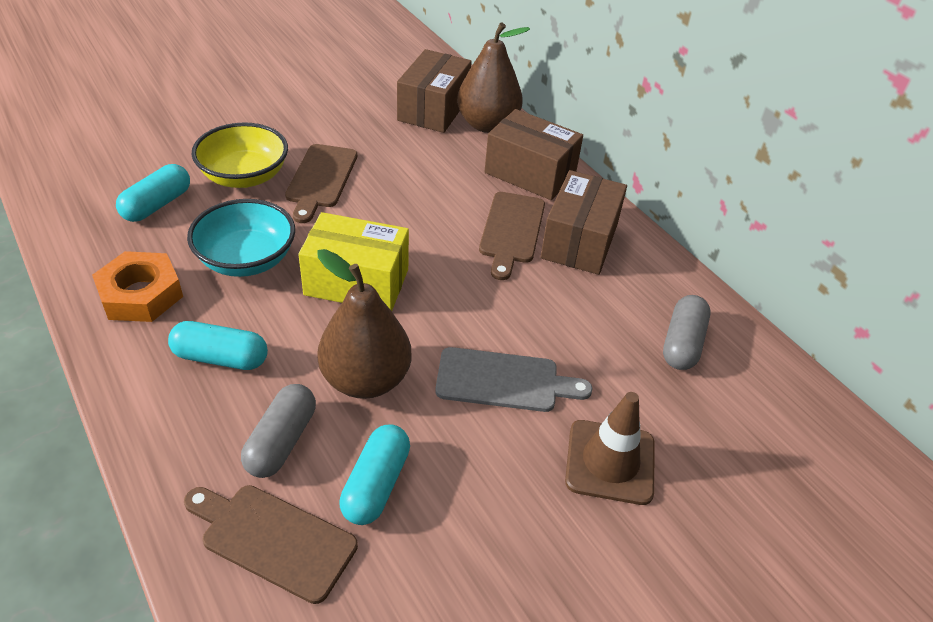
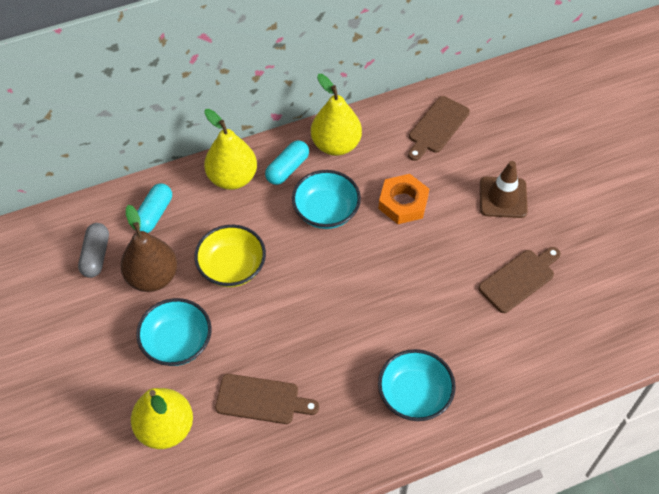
brown box: [397,49,472,133] [484,109,583,200] [540,170,627,275] = 3 -> none = 0
brown pear: [317,249,412,399] [457,22,530,133] = 2 -> [120,205,177,292] = 1
grey capsule: [241,384,316,478] [663,295,711,370] = 2 -> [78,223,109,278] = 1
grey cutting board: [435,347,593,412] = 1 -> none = 0
turquoise bowl: [187,199,295,277] = 1 -> [136,298,212,366] [292,170,361,229] [378,349,456,421] = 3
turquoise capsule: [116,164,190,222] [168,321,268,370] [339,424,410,525] = 3 -> [137,183,172,233] [265,140,309,185] = 2
yellow box: [298,212,409,311] = 1 -> none = 0
yellow pear: none = 0 -> [131,388,193,449] [204,109,257,190] [311,74,362,156] = 3

